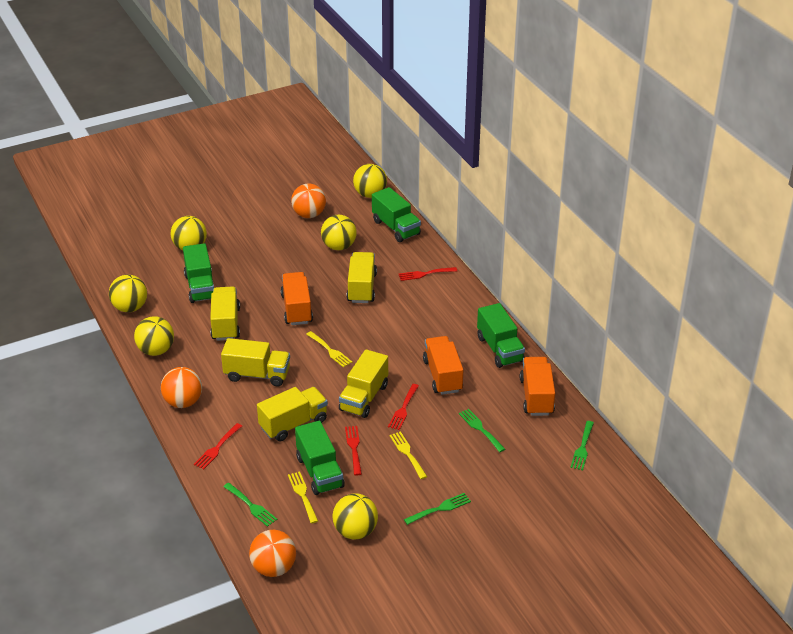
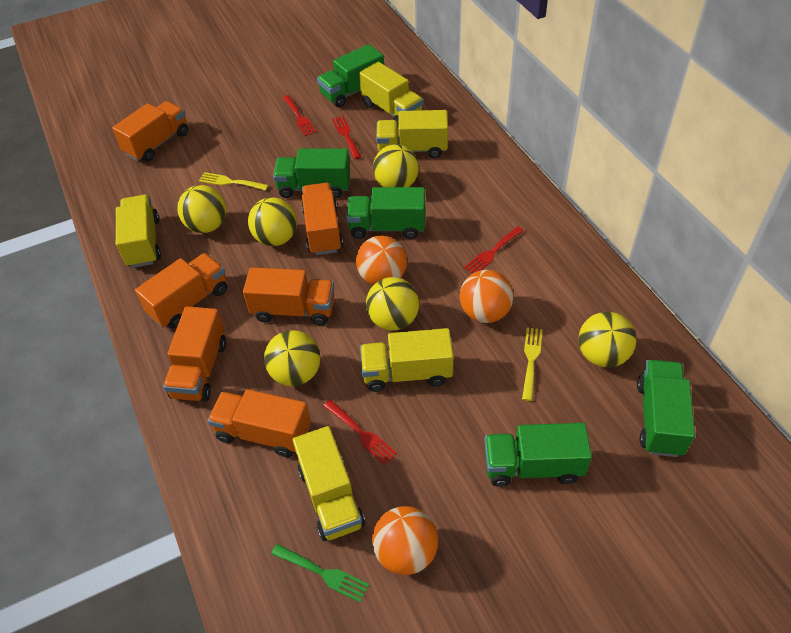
green fork: [223,483,277,527] [404,493,471,525] [459,409,505,452] [570,421,594,470] = 4 -> [271,544,369,602] = 1
green truck: [183,243,214,303] [295,421,345,495] [372,187,421,242] [477,303,525,368] = 4 -> [273,149,350,198] [317,44,384,107] [346,187,425,239] [484,423,592,487] [637,360,695,457] = 5
orange truck: [280,272,313,325] [423,336,463,395] [520,357,555,416] = 3 -> [112,101,189,162] [135,253,228,329] [163,306,227,401] [208,389,311,458] [243,267,334,325] [302,183,343,255] = 6
yellow fork: [288,471,318,524] [306,331,352,368] [389,431,427,479] = 3 -> [199,172,268,191] [522,327,543,401] = 2

